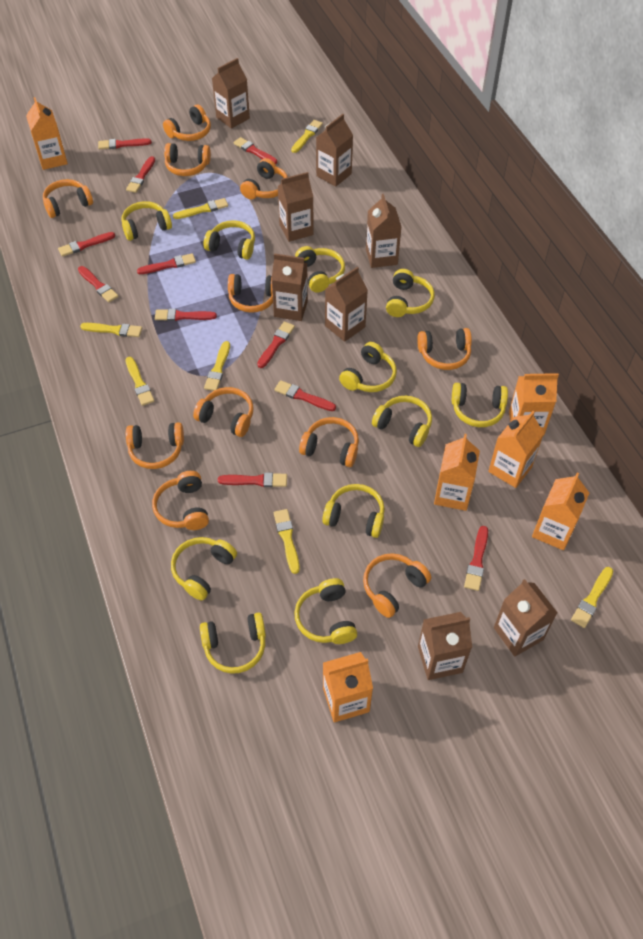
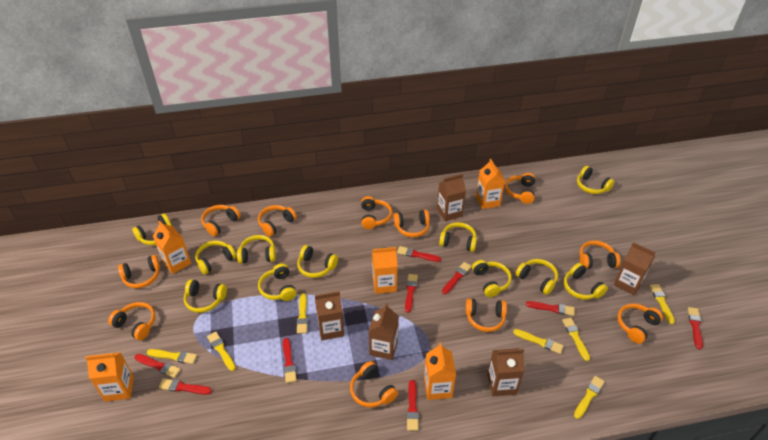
brown carton: [212,58,250,129] [271,253,308,321] [277,172,314,242] [316,114,353,187] [325,267,368,342] [366,194,401,268] [418,612,472,680] [494,579,558,656] = 8 -> [315,291,344,340] [369,303,399,360] [437,174,466,221] [487,348,524,396] [614,242,656,295] = 5
orange carton: [26,97,68,170] [323,652,373,722] [434,434,480,511] [488,411,544,488] [509,373,559,436] [532,472,589,550] = 6 -> [85,352,134,402] [153,220,191,274] [372,247,398,294] [424,343,456,400] [476,159,505,209] = 5
red brush: [58,232,115,257] [78,266,118,302] [98,138,152,149] [126,156,155,193] [137,253,196,274] [155,309,217,321] [218,472,287,487] [233,137,277,164] [257,321,295,368] [274,380,336,411] [464,526,488,591] = 11 -> [135,354,181,378] [159,378,212,395] [283,338,297,383] [397,246,441,262] [405,274,418,313] [407,380,419,431] [442,262,472,294] [526,301,575,316] [688,307,703,349] = 9

